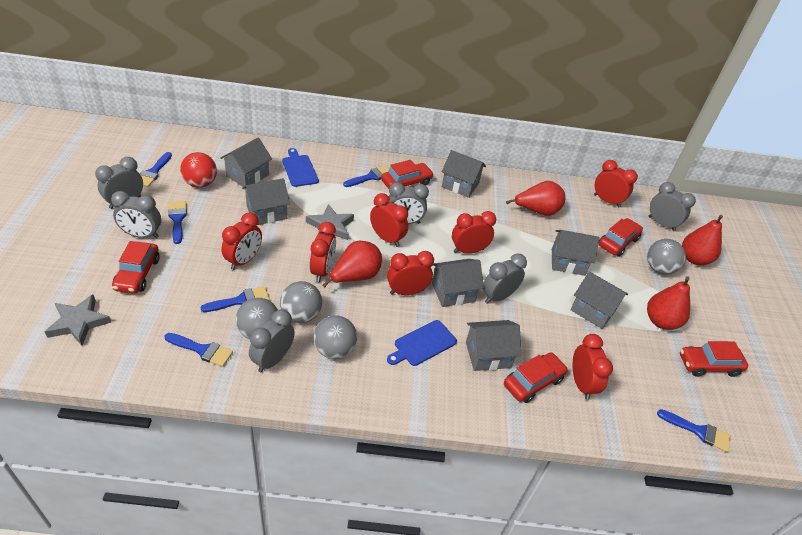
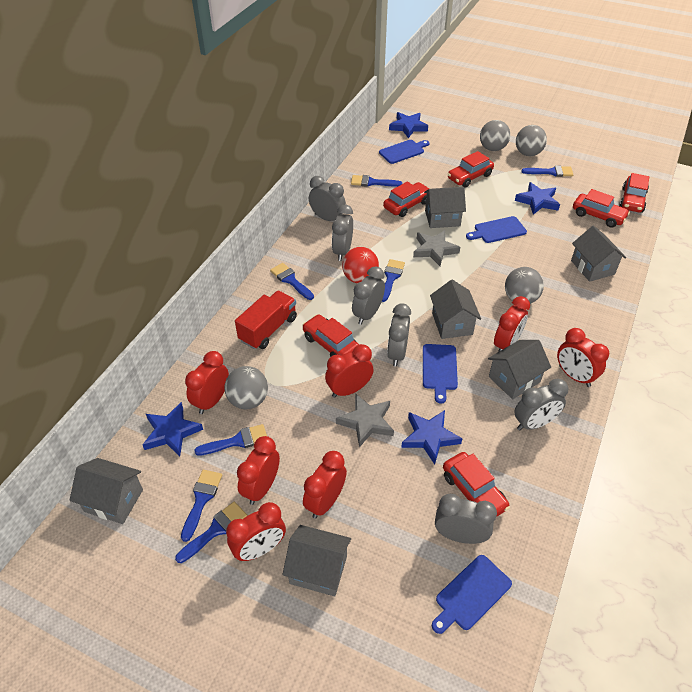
blue brush: [140,152,172,187] [164,333,233,367] [168,201,187,244] [200,286,270,312] [343,166,389,187] [657,409,731,452] = 6 -> [175,502,248,563] [181,470,222,542] [194,424,267,456] [270,263,314,300] [351,175,402,187] [382,259,405,302] [522,165,573,177] = 7
blue cutting board: [282,148,319,187] [387,320,457,366] = 2 -> [379,140,429,164] [423,344,458,404] [432,555,512,634] [466,216,527,243] = 4
blue star: none = 0 -> [142,402,203,456] [389,112,428,138] [401,410,463,464] [515,182,560,215] = 4
grey house: [220,138,272,187] [242,178,290,225] [432,259,484,307] [442,150,486,198] [466,320,521,371] [552,230,599,276] [570,271,628,329] = 7 -> [70,458,143,524] [283,525,351,596] [424,187,466,228] [430,280,481,339] [488,340,551,399] [571,226,626,282] = 6
red car: [112,241,160,293] [381,160,434,189] [504,352,568,403] [599,218,643,257] [680,341,748,377] = 5 -> [302,314,359,357] [383,181,430,217] [443,452,510,517] [448,151,494,187] [573,189,630,228] [619,173,649,213] = 6
red pear: [323,241,382,287] [506,181,565,216] [647,276,690,330] [682,215,723,265] = 4 -> none = 0
red truck: none = 0 -> [235,291,297,349] = 1

